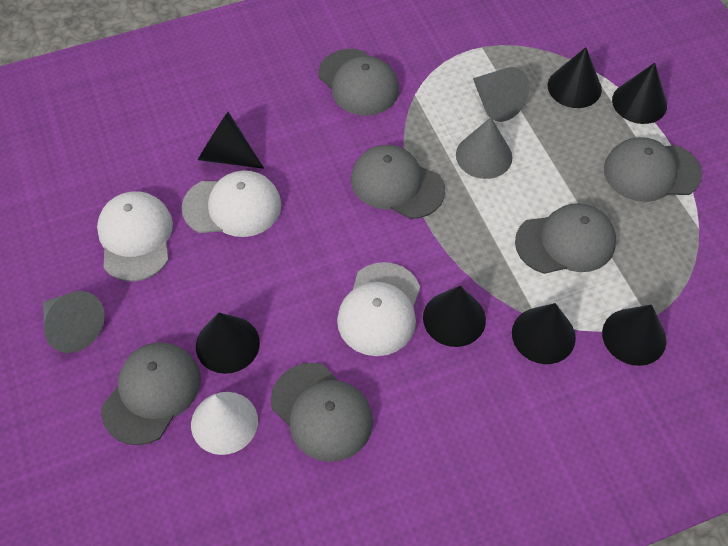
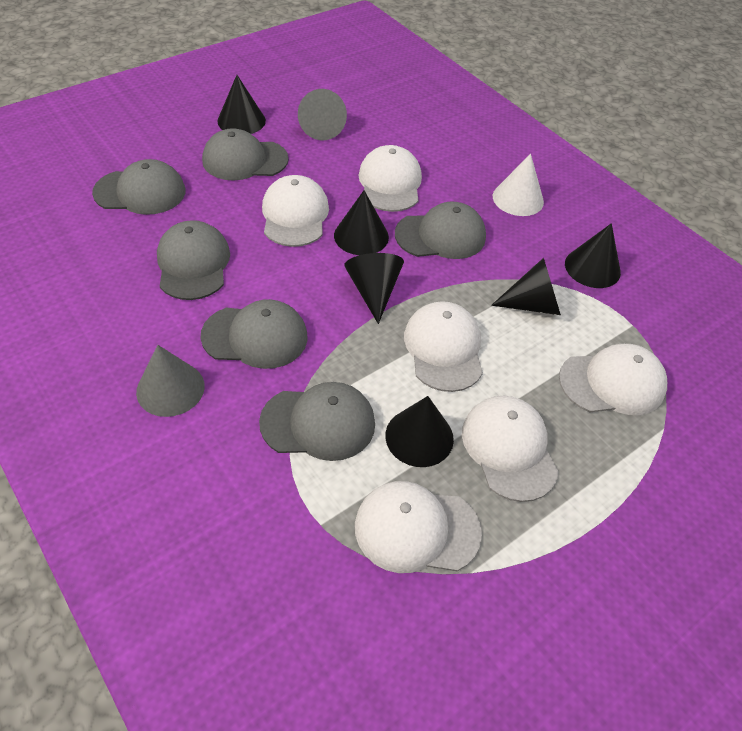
black cone: [196,313,260,374] [198,111,264,169] [423,286,486,347] [512,303,576,364] [548,47,602,108] [602,304,667,366] [612,63,667,124] = 7 -> [217,75,266,134] [334,190,389,255] [344,253,404,324] [385,396,454,467] [491,258,561,315] [565,223,621,288] = 6
grey cone: [43,291,105,353] [456,117,512,179] [473,67,529,122] = 3 -> [136,345,205,417] [298,89,347,140] = 2
white cap: [97,191,173,281] [182,170,281,237] [337,262,420,356] = 3 -> [262,175,329,247] [355,481,482,573] [358,145,422,212] [404,301,483,392] [462,396,559,502] [559,344,667,415] = 6

